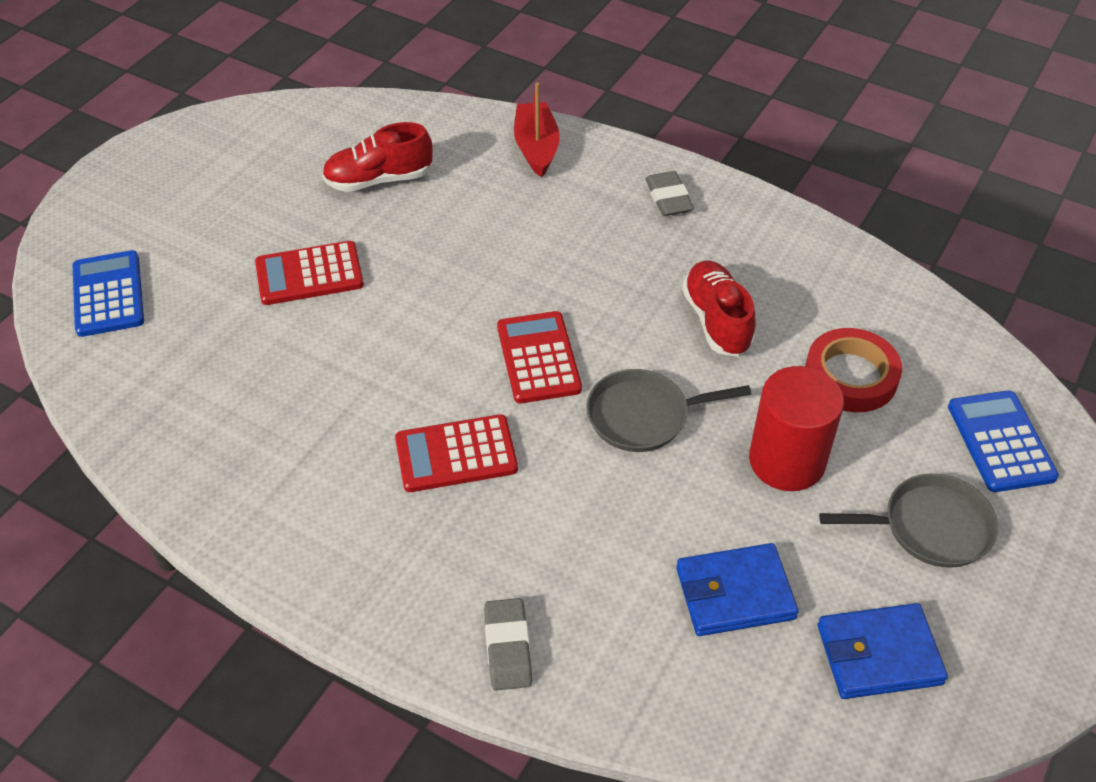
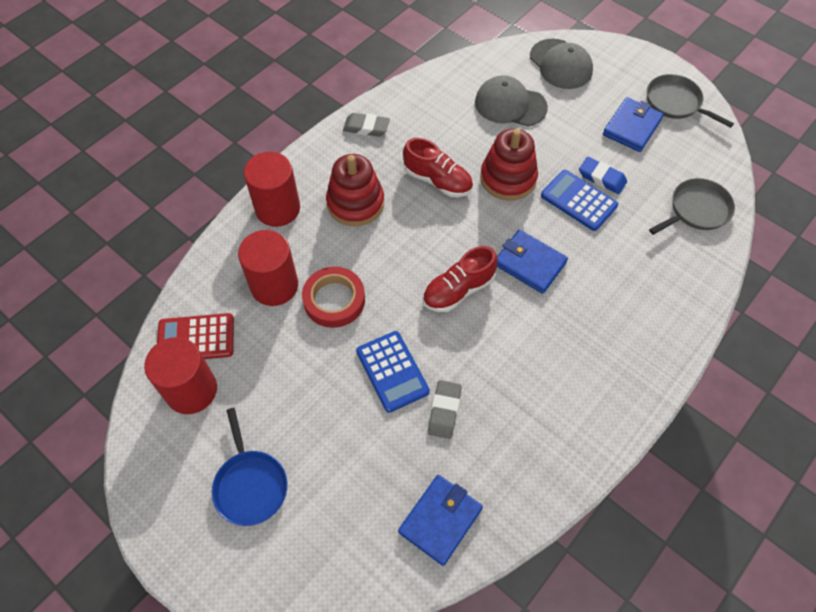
blue eraser: none = 0 -> [579,157,627,194] = 1
blue pan: none = 0 -> [212,408,287,526] = 1
blue wallet: [676,543,799,636] [818,603,948,699] = 2 -> [398,475,483,566] [497,230,568,294] [603,97,664,152] = 3
grey cap: none = 0 -> [475,75,548,126] [530,39,593,89] = 2
red boat: [514,82,560,178] = 1 -> none = 0
red calculator: [255,241,364,305] [395,414,518,492] [497,311,582,403] = 3 -> [157,313,234,359] = 1
red cylinder: [749,366,844,491] = 1 -> [144,337,217,414] [238,230,298,306] [244,152,300,227] = 3
red stacking toy: none = 0 -> [326,154,384,226] [480,129,538,201] = 2

